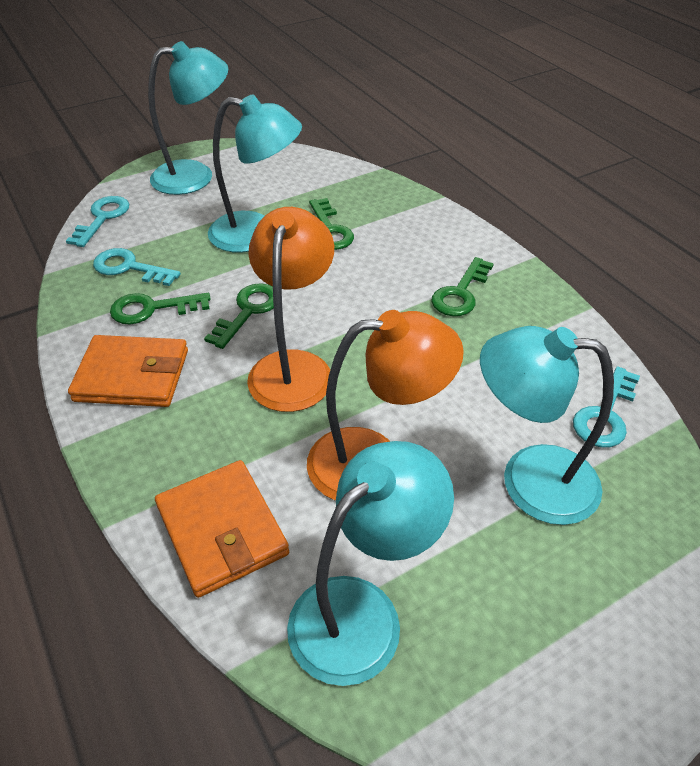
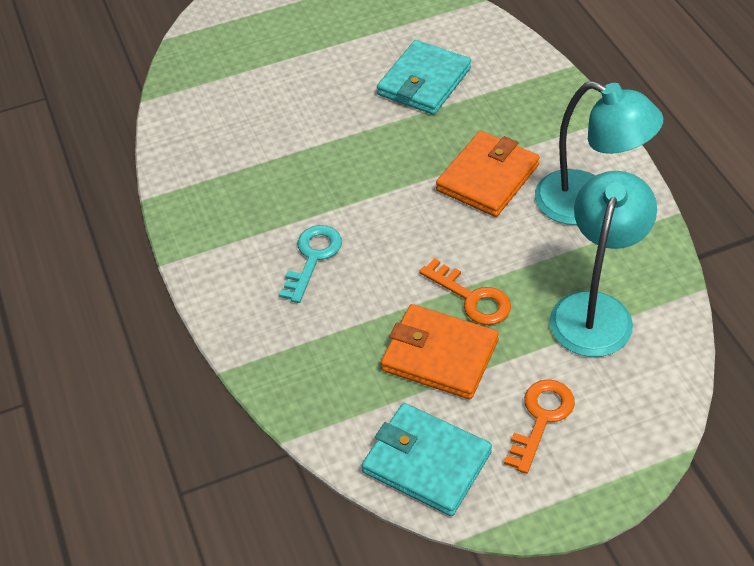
green key: [110,293,211,324] [204,283,274,349] [309,198,354,250] [432,257,494,316] = 4 -> none = 0
orange key: none = 0 -> [419,258,511,325] [504,379,575,474] = 2
orange lamp: [247,207,334,412] [307,310,464,501] = 2 -> none = 0
turquoise key: [66,196,129,247] [93,248,181,286] [573,367,640,448] = 3 -> [279,225,342,303] = 1
turquoise lamp: [148,41,228,195] [208,94,302,253] [287,441,454,686] [480,326,614,525] = 4 -> [535,81,663,225] [550,171,657,357] = 2
turquoise wallet: none = 0 -> [362,403,492,516] [377,40,471,115] = 2

